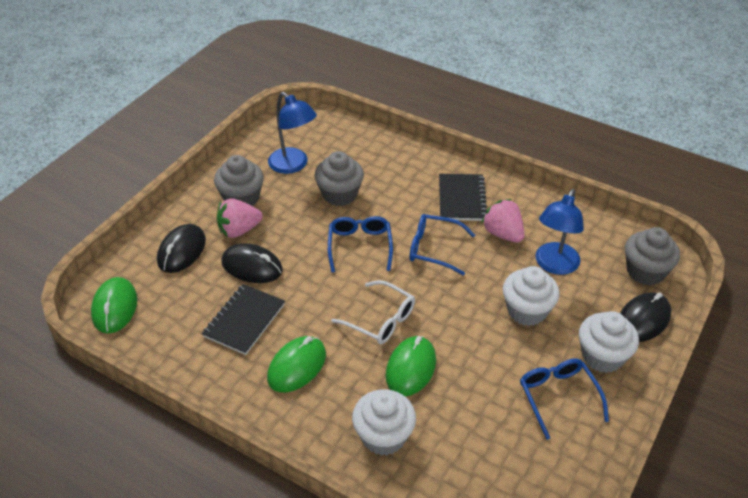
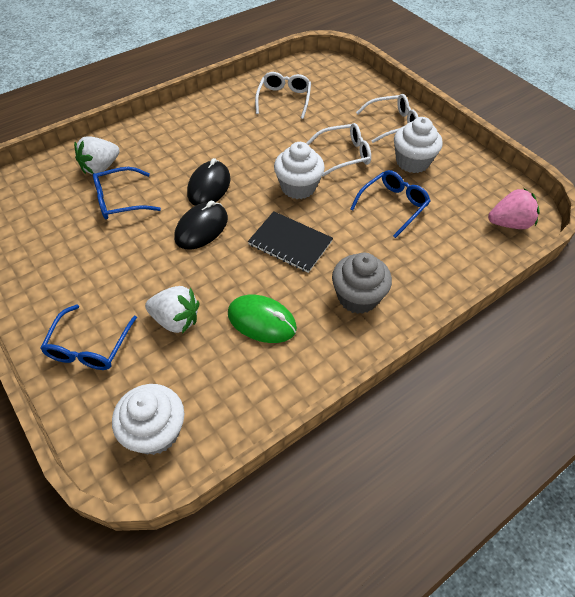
black mouse: [157,224,206,273] [222,243,283,283] [620,292,671,342] = 3 -> [174,201,228,250] [187,158,231,206] = 2
black notebook: [202,284,285,355] [439,174,487,221] = 2 -> [248,211,333,273] = 1
blue lamp: [268,92,317,174] [536,189,584,275] = 2 -> none = 0
green mouse: [91,277,137,333] [267,336,326,392] [386,336,436,396] = 3 -> [228,295,297,343] = 1
grey cupcake: [214,155,264,206] [314,151,364,206] [625,227,680,285] = 3 -> [332,253,392,314] = 1
pink strawberry: [217,198,263,238] [481,199,524,243] = 2 -> [488,188,540,229] = 1
white glasses: [331,280,415,344] = 1 -> [255,72,311,119] [307,123,371,177] [356,94,418,143] = 3
white strawberry: none = 0 -> [74,136,120,174] [145,286,199,334] = 2

